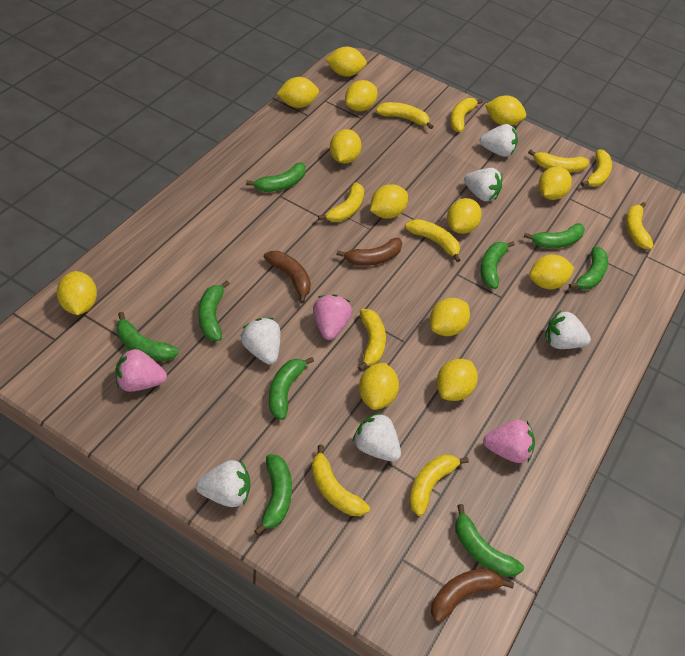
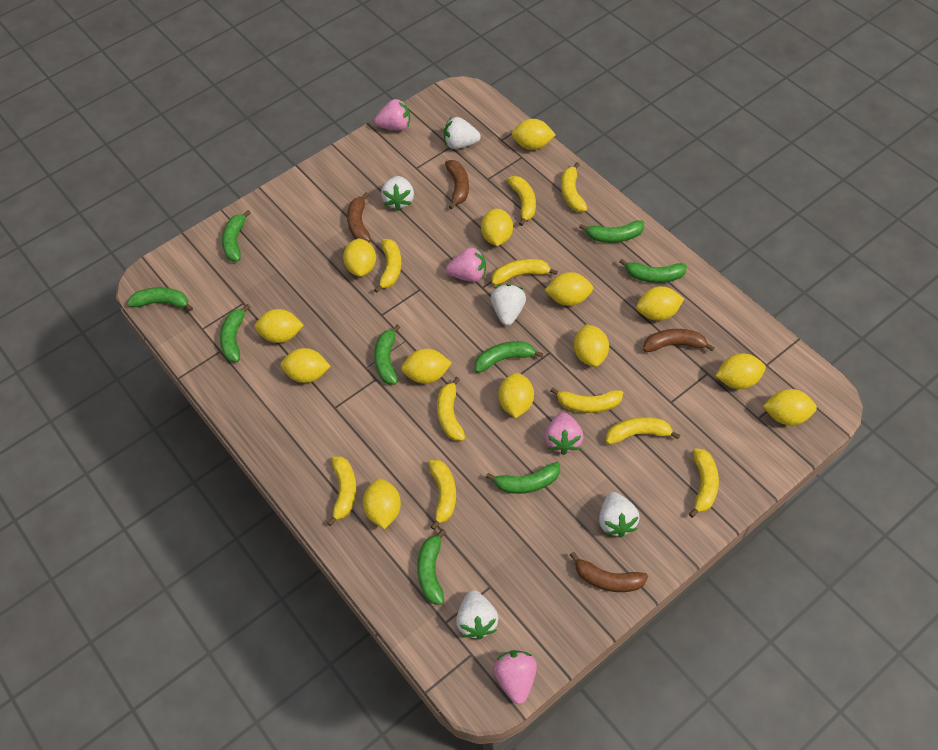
brown banana: [264,251,311,304] [336,238,402,266] [431,569,514,623] = 3 -> [347,192,371,242] [445,160,469,209] [570,552,648,592] [643,329,715,352] = 4
pink strawberry: [116,348,167,392] [313,294,352,340] [483,420,535,463] = 3 -> [374,99,410,131] [446,247,486,282] [493,650,537,704] [545,412,584,455] = 4
white strawberry: [196,460,250,507] [241,318,280,364] [352,412,401,462] [464,168,503,201] [480,124,518,157] [545,310,591,349] = 6 -> [381,176,414,211] [444,117,481,149] [456,590,499,639] [491,284,526,326] [599,492,640,538] = 5

